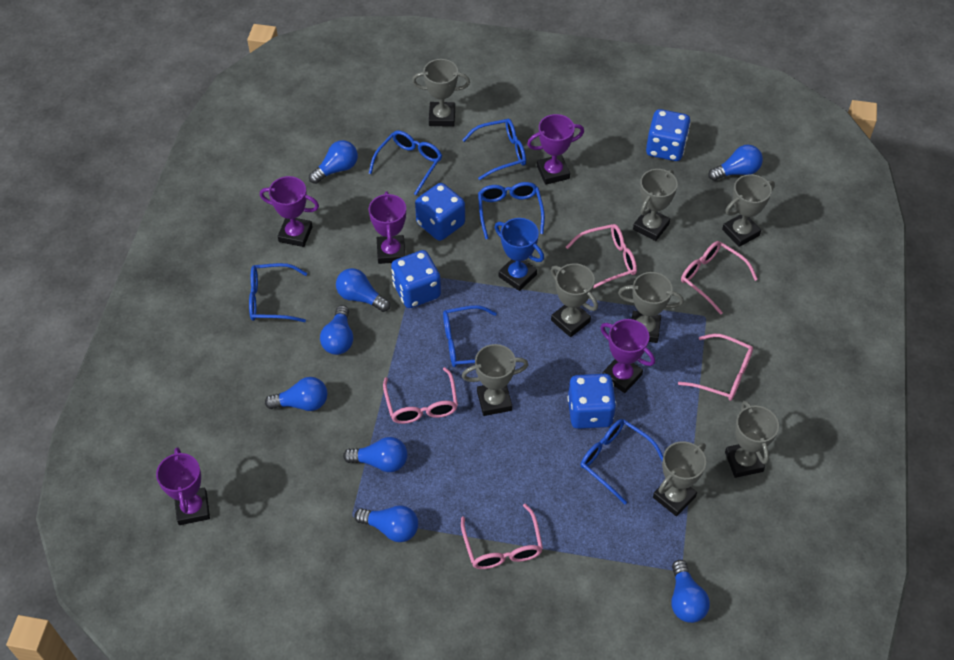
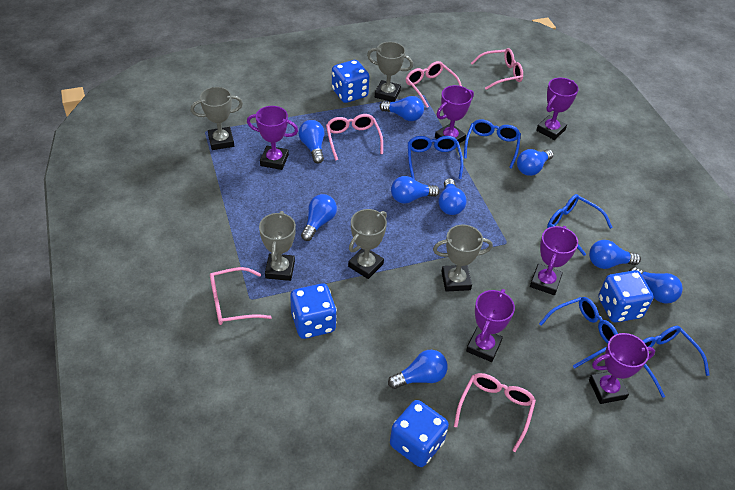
blue glasses: [249,263,307,322] [368,130,442,195] [443,305,497,367] [463,119,526,180] [478,182,545,239] [581,419,663,504] = 6 -> [408,136,463,179] [464,119,521,169] [539,297,618,369] [547,194,613,256] [642,326,709,398] = 5
blue light bulb: [265,377,327,411] [309,140,358,184] [320,305,353,355] [336,268,390,312] [343,437,408,472] [355,505,418,542] [671,560,710,623] [708,145,763,181] = 8 -> [298,120,324,164] [301,194,337,241] [380,96,424,121] [388,350,448,389] [391,176,440,204] [438,178,466,215] [517,149,554,176] [589,240,641,269] [629,267,683,304] = 9
blue trophy: [494,218,544,291] = 1 -> none = 0
grey trophy: [412,59,470,127] [462,344,528,416] [551,263,598,337] [618,272,684,343] [633,169,678,241] [653,441,706,517] [722,174,775,247] [725,401,779,478] = 8 -> [191,87,243,150] [259,211,296,281] [348,209,387,279] [367,42,413,102] [433,225,493,292] = 5
purple trophy: [156,447,210,525] [260,176,319,247] [369,191,406,264] [527,114,584,185] [600,319,655,393] = 5 -> [247,106,298,170] [435,85,474,143] [466,289,515,362] [530,226,578,295] [536,78,579,140] [589,333,655,404] = 6

